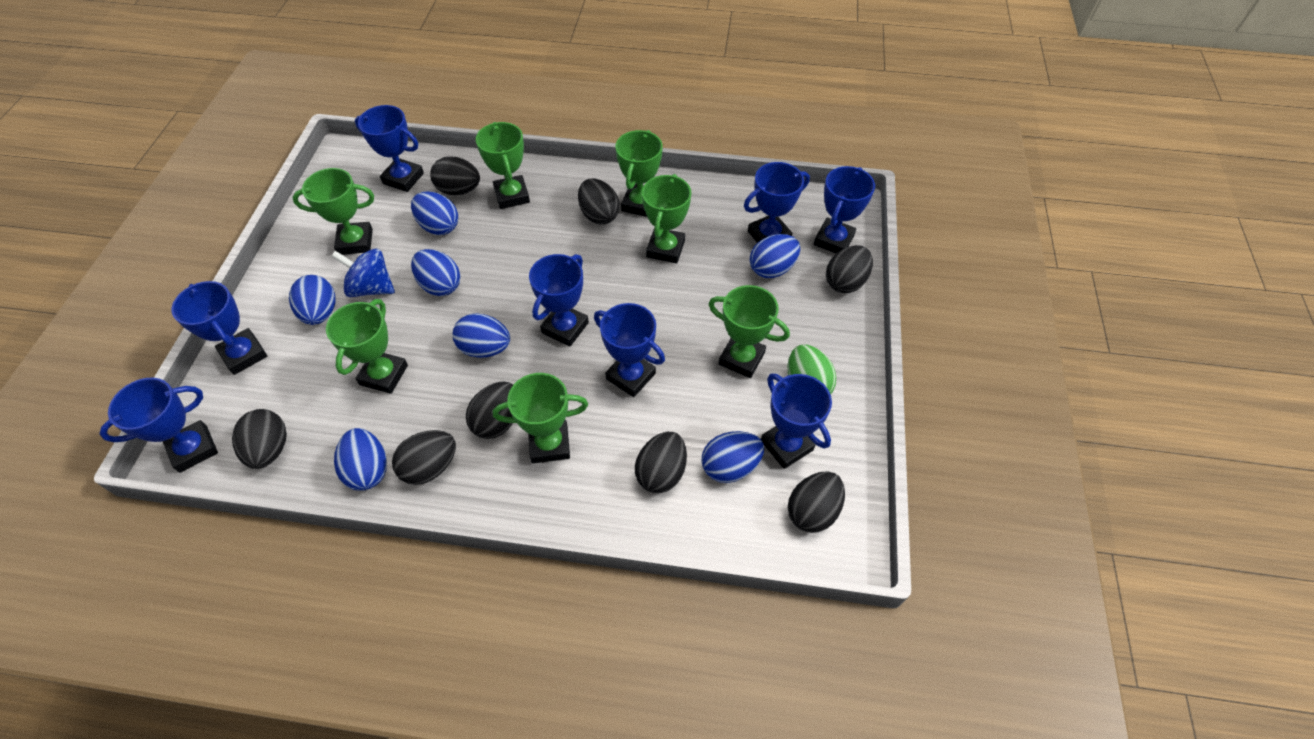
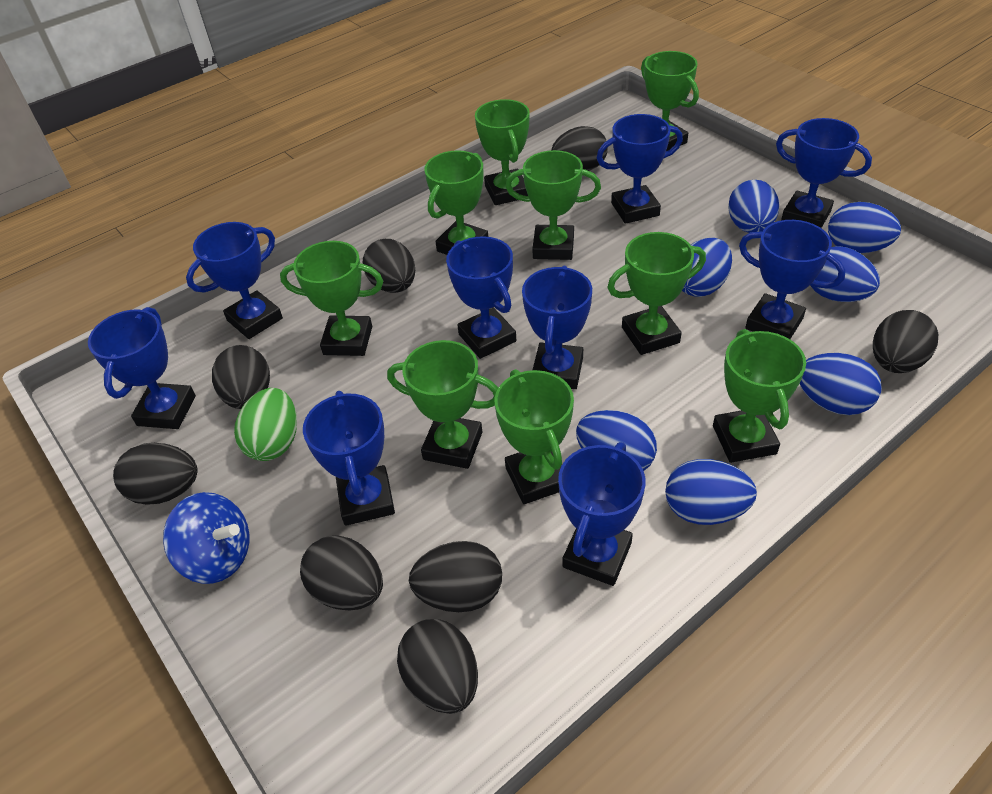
blue trophy: [99,378,218,473] [172,281,267,375] [355,105,424,192] [529,254,589,347] [594,303,665,397] [744,162,810,243] [761,373,832,469] [814,166,875,253] = 8 -> [88,307,196,429] [186,222,283,339] [303,391,395,526] [446,236,516,359] [522,266,592,389] [558,442,646,586] [597,114,683,224] [739,220,846,339] [776,118,872,228] = 9
green trophy: [292,168,374,255] [326,299,408,394] [476,122,530,209] [493,373,588,463] [615,130,663,217] [642,174,691,263] [709,285,790,378] = 7 -> [280,241,383,356] [387,340,498,469] [424,150,488,255] [475,99,530,205] [495,369,574,504] [506,150,601,260] [607,232,706,355] [641,51,699,151] [713,329,806,463] = 9

